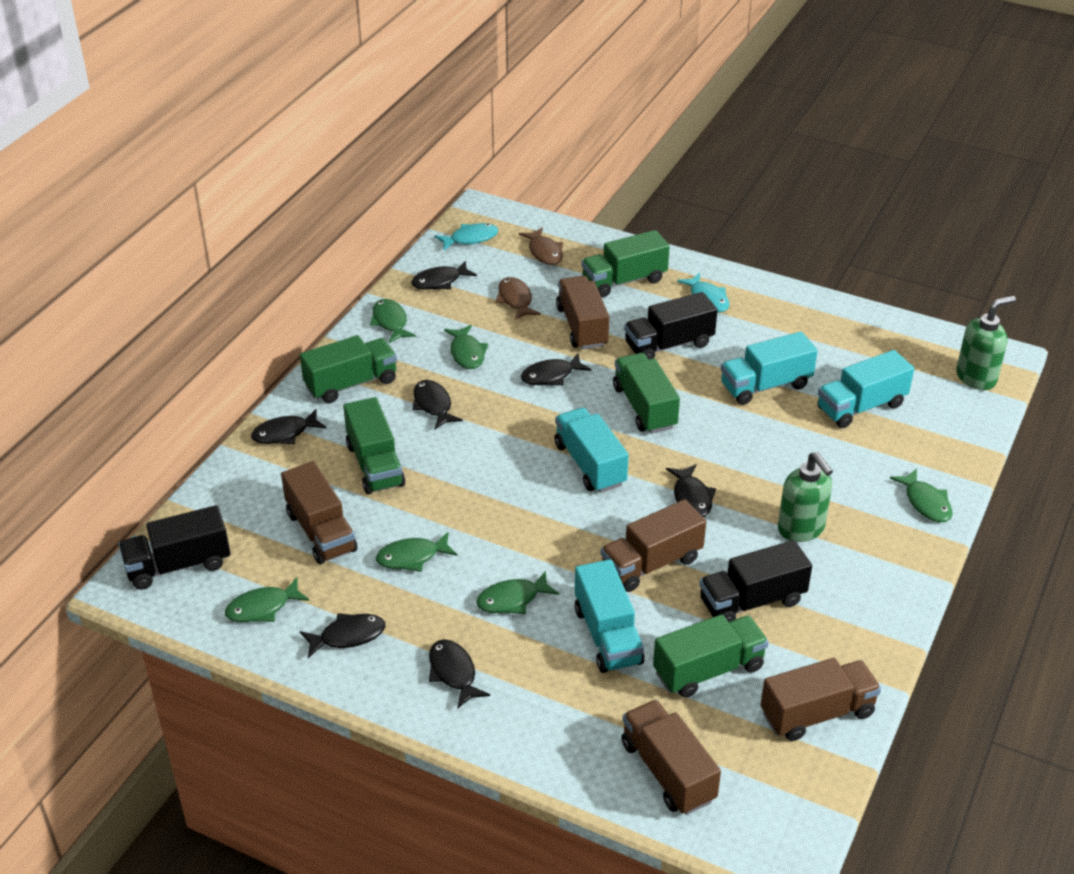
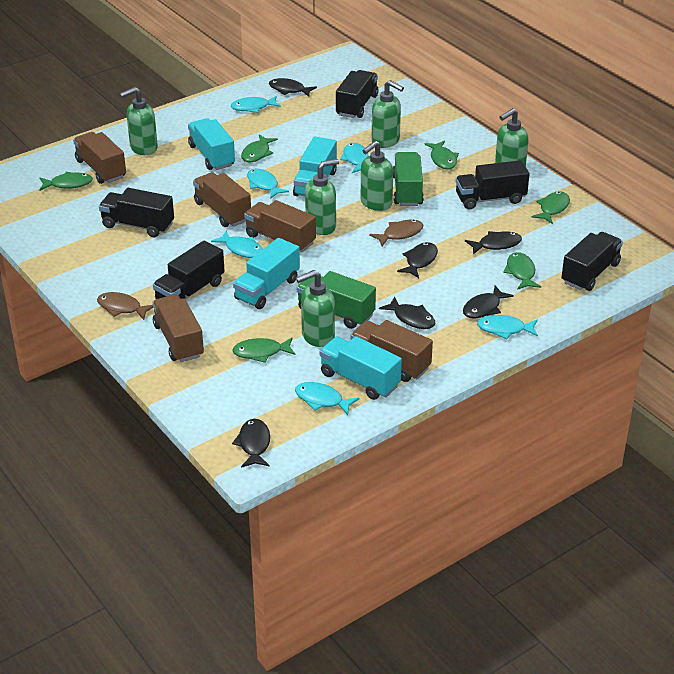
black fish: [251,409,326,444] [300,613,385,658] [411,261,477,289] [412,380,463,429] [429,639,490,709] [521,353,591,385] [666,464,716,517] = 7 -> [232,419,270,468] [269,78,317,97] [379,297,435,329] [397,242,438,278] [463,286,514,319] [465,231,522,254] = 6
black truck: [119,505,230,590] [624,292,717,360] [699,540,812,622] = 3 -> [99,188,174,237] [153,241,225,299] [336,70,378,118] [456,160,529,209] [561,232,623,291] = 5
green soap dispenser: [778,452,833,542] [956,296,1016,390] = 2 -> [120,87,158,155] [296,270,335,347] [305,159,339,235] [361,141,393,211] [372,80,404,148] [495,108,529,166] = 6
green truck: [300,335,397,403] [343,397,405,494] [581,230,670,298] [613,353,680,434] [653,614,769,698] = 5 -> [297,271,376,329] [393,152,424,206] = 2
turquoise fish: [435,223,498,250] [677,273,729,312] = 2 -> [211,231,263,258] [231,96,281,113] [247,168,289,199] [295,382,359,415] [340,143,368,173] [477,315,538,339] = 6

